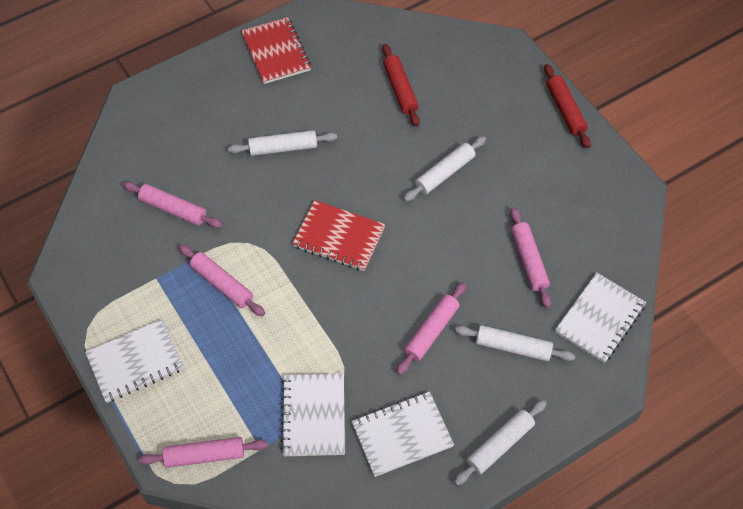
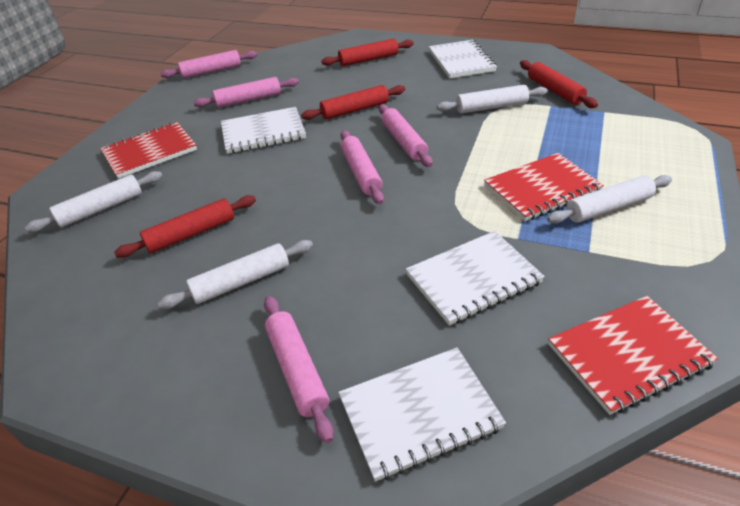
red notebook: [241,17,311,84] [292,200,385,271] = 2 -> [100,122,197,179] [484,153,604,221] [548,296,718,415] = 3
red rolling pin: [382,44,420,127] [544,64,591,148] = 2 -> [114,195,256,258] [301,85,405,120] [321,38,414,66] [520,60,598,108] = 4

